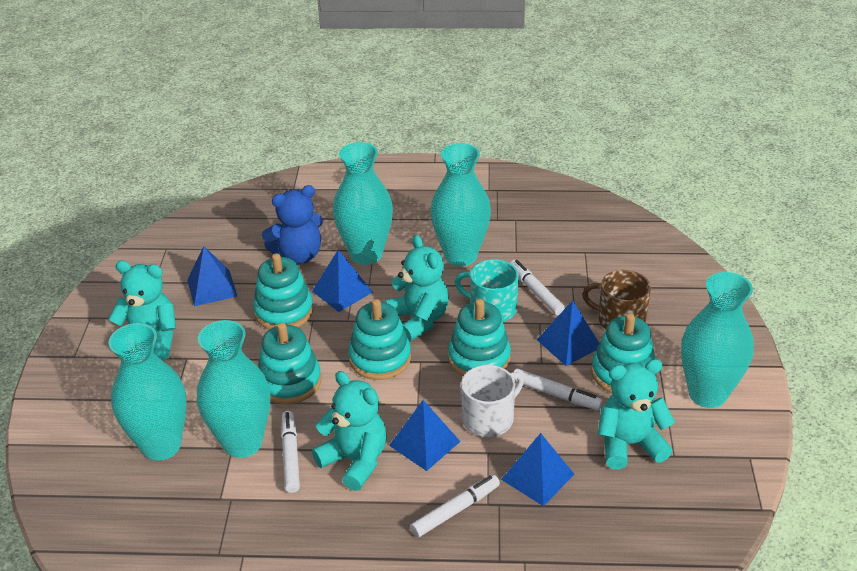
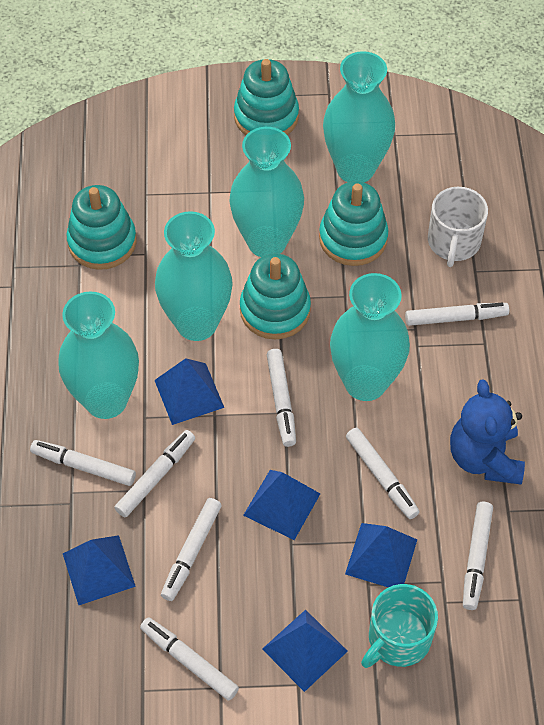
brown mug: [582,270,651,329] = 1 -> none = 0
turquoise stacking toy: [253,253,313,330] [258,322,321,404] [348,299,411,380] [448,299,511,376] [591,313,656,393] = 5 -> [66,185,137,270] [234,59,299,135] [240,253,311,340] [319,181,388,266] = 4
turquoise teddy bear: [109,261,176,360] [312,371,387,491] [385,235,449,342] [598,359,675,470] = 4 -> none = 0
white marker: [281,411,300,493] [410,475,500,537] [510,260,565,315] [513,368,603,410] = 4 -> [30,440,136,486] [115,430,195,517] [140,617,239,701] [161,498,222,601] [267,349,296,447] [346,428,420,519] [405,303,509,326] [463,502,493,610] = 8

